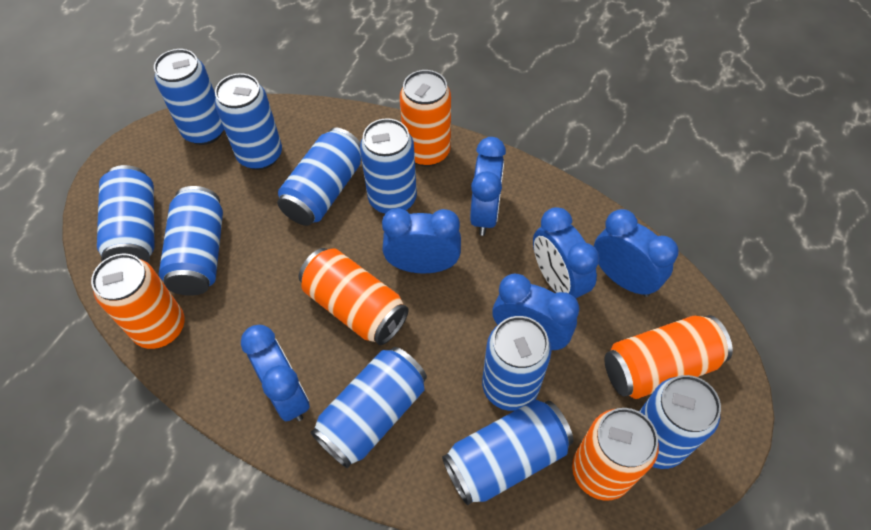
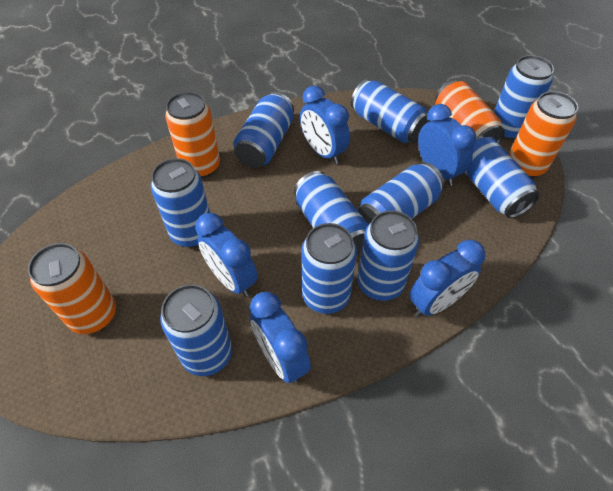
blue clock: [241,325,310,421] [382,208,461,273] [470,137,506,236] [492,274,579,350] [533,207,599,299] [594,209,679,297] = 6 -> [195,213,258,297] [250,292,311,384] [300,86,350,164] [409,240,485,317] [418,104,476,186] = 5
orange can: [91,254,185,349] [299,248,409,345] [400,70,451,167] [572,408,659,501] [604,315,733,399] = 5 -> [28,243,116,334] [165,92,220,179] [435,81,505,143] [509,91,578,178] = 4

